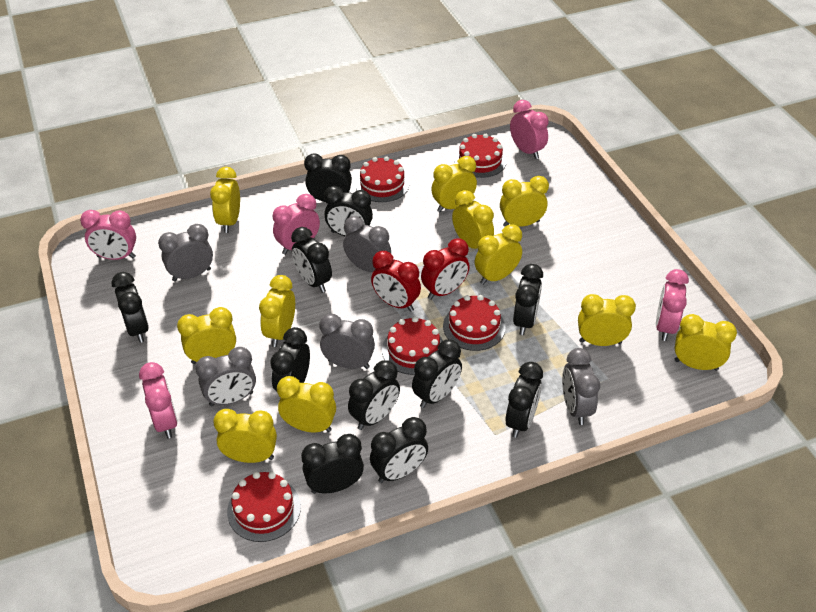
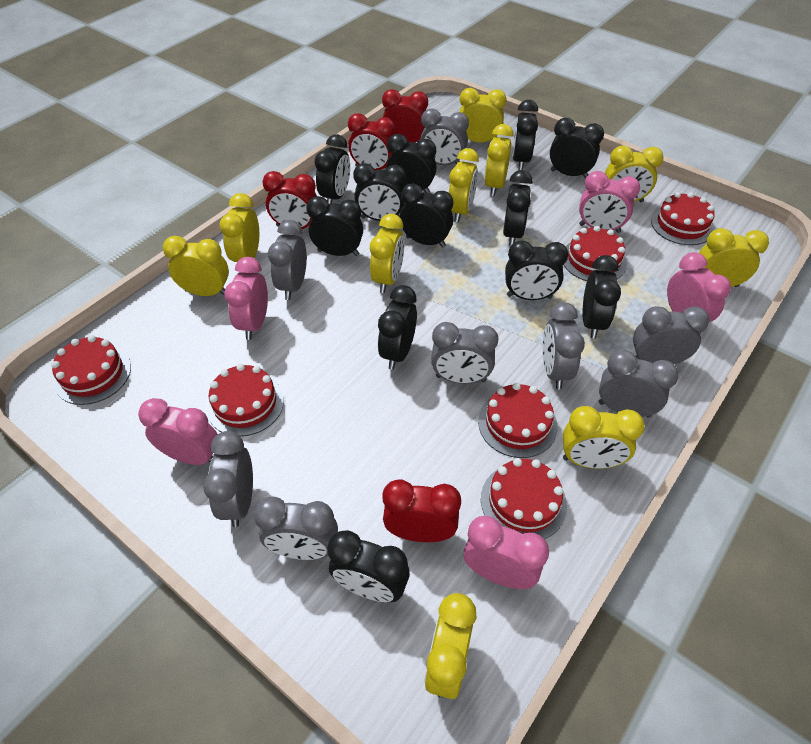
black clock: [111,272,149,343] [270,327,310,391] [291,227,332,293] [301,434,364,494] [304,153,352,202] [324,186,373,236] [348,360,400,430] [370,417,428,483] [412,339,462,408] [506,362,543,438] [513,264,543,335] = 11 -> [306,196,363,256] [315,134,350,204] [328,530,410,602] [353,163,406,221] [378,285,417,370] [387,134,437,193] [400,183,453,248] [503,170,533,246] [505,240,568,300] [512,100,538,170] [550,118,604,179] [582,255,621,339] = 12
grey clock: [158,224,213,281] [195,347,256,406] [319,314,375,369] [343,216,391,272] [562,348,600,425] = 5 -> [203,431,253,527] [254,497,338,560] [268,220,307,300] [420,108,469,165] [431,322,498,384] [543,302,585,390] [599,350,679,418] [633,306,709,364] = 8
red cake: [227,472,301,542] [355,156,409,202] [382,317,443,375] [443,295,506,351] [454,134,507,178] = 5 -> [51,335,131,405] [206,364,284,436] [478,383,558,458] [481,458,567,539] [564,226,627,281] [651,192,715,245] = 6
red clock: [371,251,421,312] [421,239,469,300] = 2 -> [262,171,317,229] [348,113,395,170] [382,89,428,142] [383,480,461,542] = 4
yellow clock: [177,307,236,364] [210,167,240,233] [213,409,277,463] [259,275,295,347] [277,376,336,432] [431,156,477,212] [452,190,494,249] [475,225,522,285] [500,176,549,227] [578,294,636,346] [675,314,737,371] = 11 -> [163,236,229,296] [220,193,259,262] [370,214,404,293] [424,593,476,699] [449,148,479,222] [460,88,506,143] [484,124,513,196] [563,406,645,469] [605,145,663,202] [699,228,769,287] = 10

